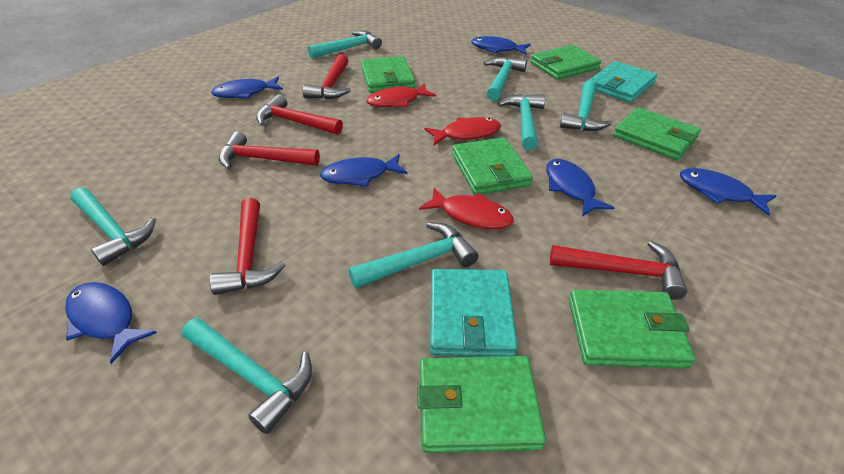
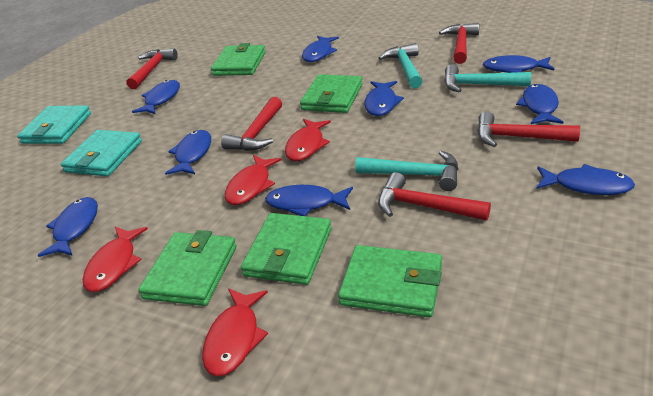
blue fish: [65,282,157,364] [211,77,283,99] [320,154,407,187] [471,36,531,55] [546,159,615,217] [680,168,777,216] = 6 -> [38,197,98,257] [132,80,180,114] [165,130,211,175] [265,185,353,216] [302,36,339,62] [364,81,404,116] [483,55,554,73] [516,84,563,124] [536,164,635,195] = 9
green wallet: [361,56,415,93] [417,356,546,453] [452,137,533,195] [531,45,601,80] [569,290,695,368] [613,107,701,160] = 6 -> [138,230,237,306] [211,43,266,76] [241,213,332,285] [300,74,363,113] [338,245,442,317] = 5
red fish: [366,83,436,107] [419,188,514,229] [424,117,501,145] = 3 -> [83,227,148,292] [202,289,268,376] [225,155,282,205] [285,119,331,161] = 4
turquoise hammer: [70,188,156,266] [182,318,312,434] [308,31,382,59] [348,222,478,288] [484,57,527,101] [498,94,545,150] [560,80,612,131] = 7 -> [355,151,458,191] [378,43,423,88] [444,64,531,92] = 3

